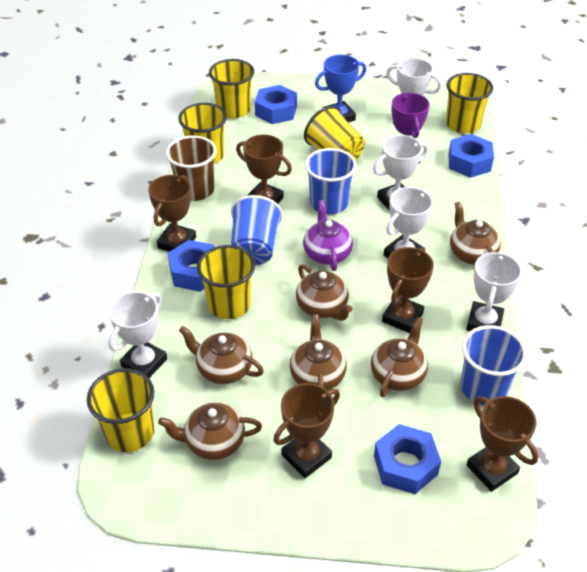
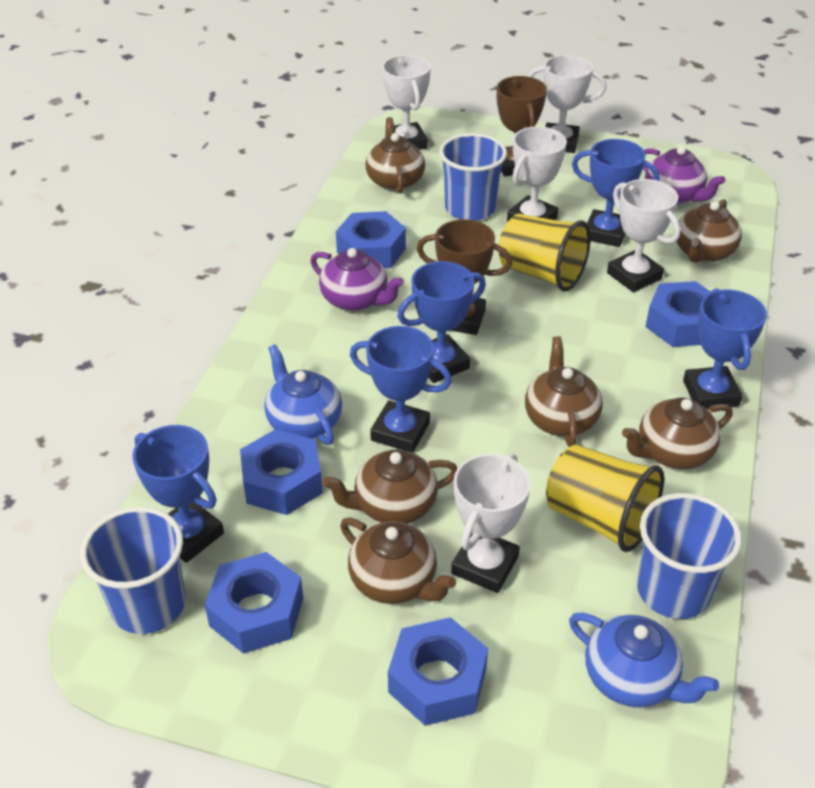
blue nut: [168,240,215,292] [255,85,297,124] [374,424,441,494] [448,134,494,178] = 4 -> [205,552,303,654] [240,429,323,515] [336,211,406,268] [388,617,488,726] [645,281,711,347] = 5
blue teapot: none = 0 -> [264,344,342,445] [569,613,719,707] = 2
blue trophy: [315,55,366,123] = 1 -> [132,425,224,563] [350,326,452,453] [397,261,486,383] [572,139,659,247] [683,288,767,410] = 5
brown cup: [166,135,217,201] = 1 -> none = 0
brown trophy: [148,175,196,252] [236,134,292,204] [273,383,340,478] [382,247,434,333] [467,396,538,492] = 5 -> [417,219,512,335] [497,76,547,176] = 2
purple teapot: [303,200,353,271] = 1 -> [310,248,404,311] [643,146,725,204] = 2
purple trophy: [391,93,430,164] = 1 -> none = 0
yellow cup: [87,368,155,452] [178,103,227,164] [197,245,255,319] [209,59,254,118] [304,106,365,160] [446,73,493,133] = 6 -> [499,214,590,292] [546,445,664,552] = 2

